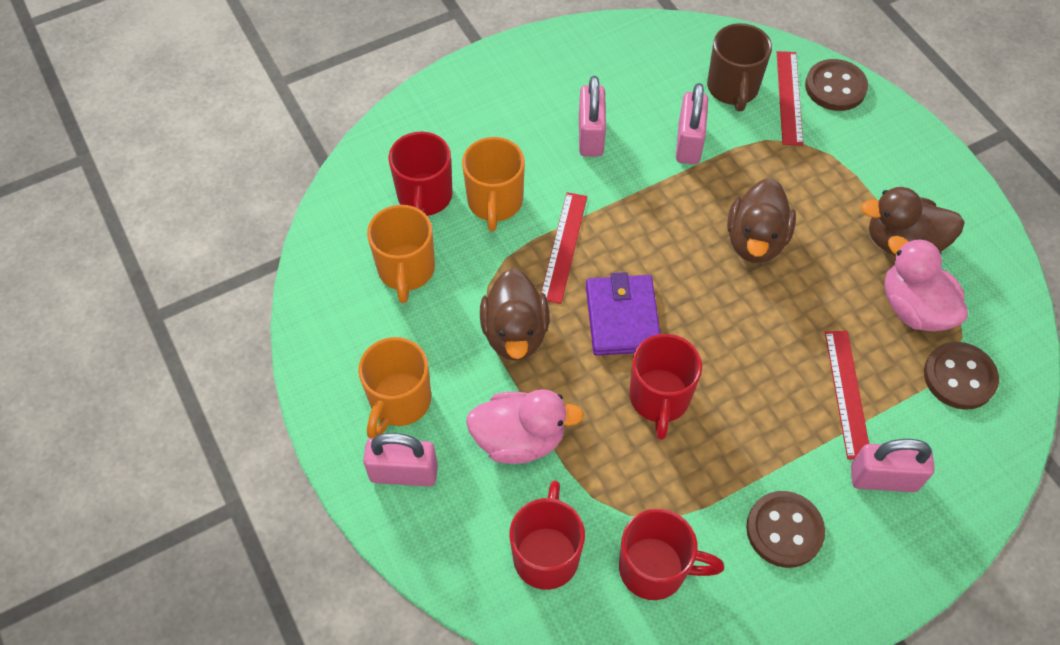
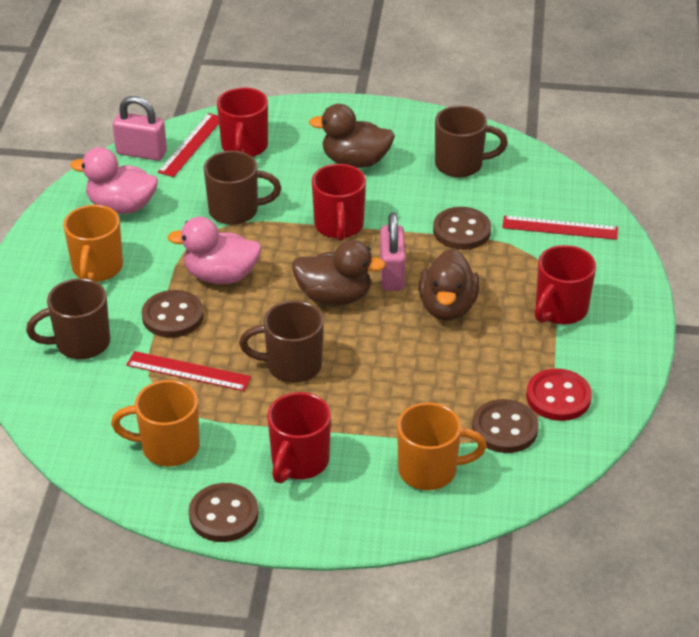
brown button: [746,491,825,568] [805,59,868,111] [924,342,999,410] = 3 -> [142,290,204,338] [189,483,258,542] [433,207,491,250] [472,399,539,453] = 4
brown mug: [707,23,772,111] = 1 -> [26,278,110,359] [204,151,281,225] [239,301,324,383] [435,106,508,178] = 4
pink padlock: [363,433,438,486] [579,76,606,157] [676,83,708,164] [851,439,935,492] = 4 -> [113,96,167,161] [380,213,406,291] = 2
purple wallet: [586,272,660,356] = 1 -> none = 0
red button: none = 0 -> [526,368,592,421] = 1

